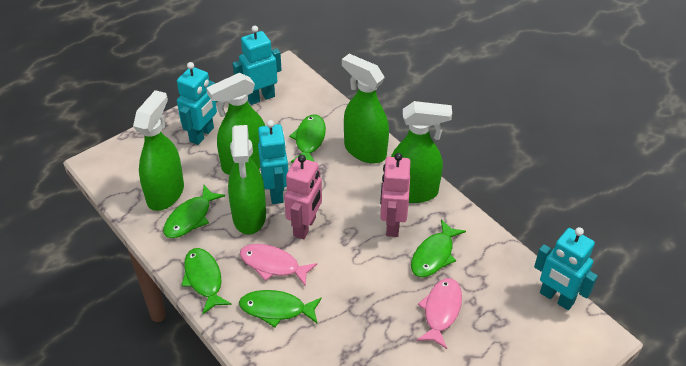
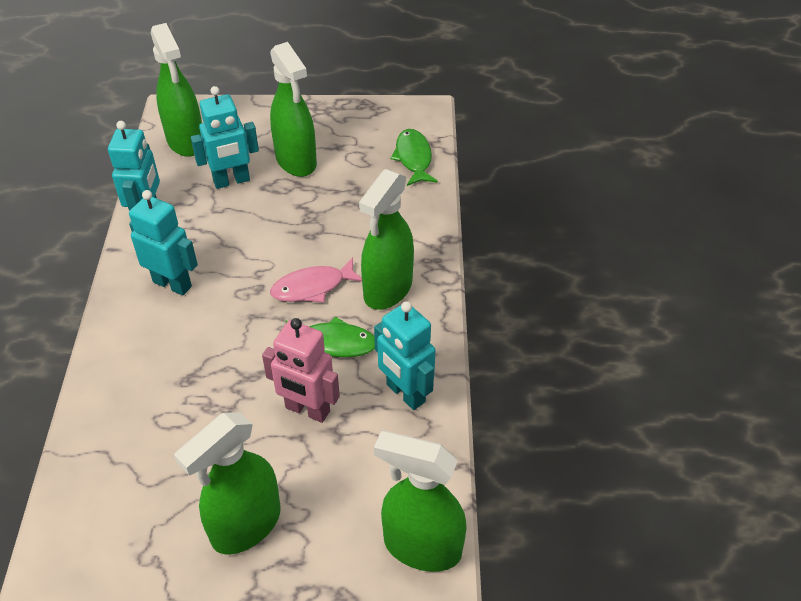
green fish: [163,185,225,238] [181,248,232,315] [239,290,322,328] [289,114,326,163] [411,219,466,277] = 5 -> [286,317,375,357] [390,129,438,186] = 2
pink fish: [240,244,317,287] [416,278,462,349] = 2 -> [270,257,362,303] = 1
pink robot: [284,155,322,239] [380,153,410,237] = 2 -> [262,318,340,423] = 1

